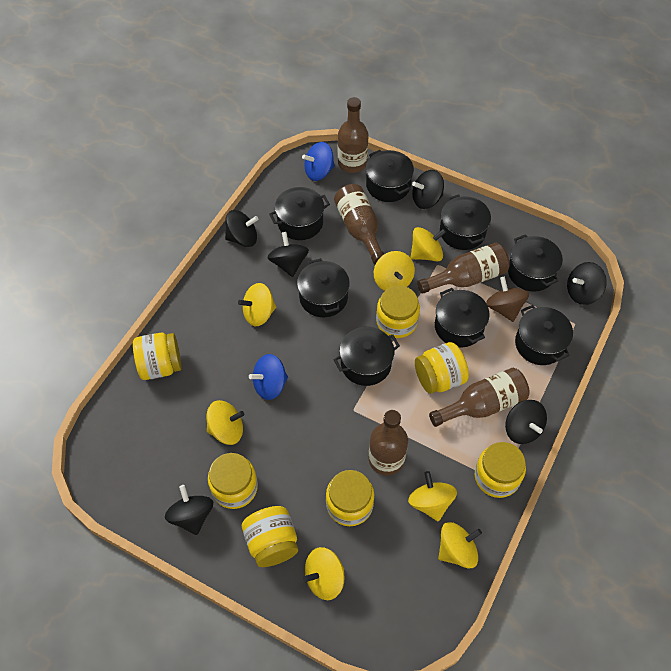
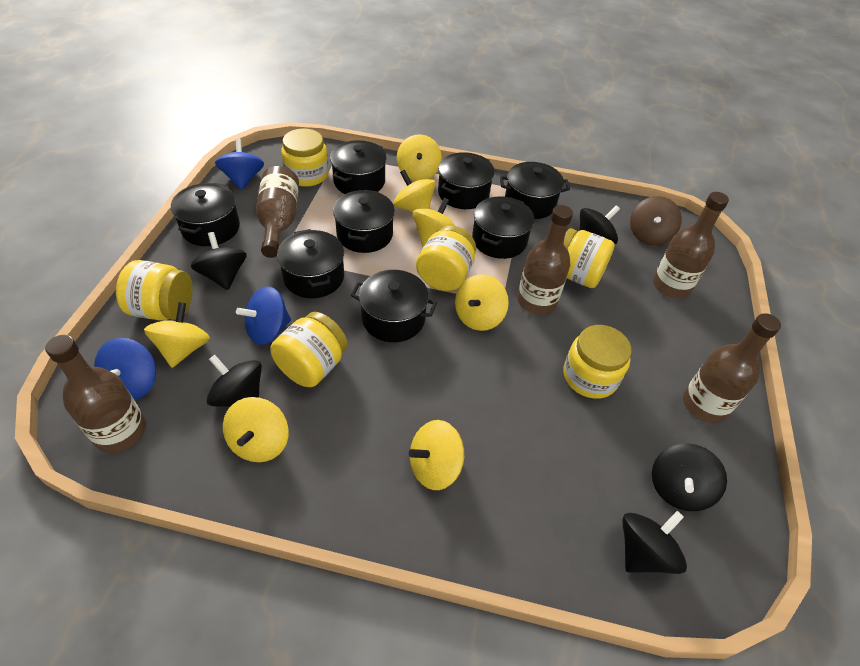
black spinning top: [165,485,213,535] [225,210,259,247] [267,232,309,277] [412,170,444,209] [505,400,547,444] [567,262,607,305] = 6 -> [191,232,247,290] [207,355,262,407] [580,205,620,244] [622,511,687,574] [652,444,727,511] = 5
blue spinning top: [249,354,288,400] [302,142,335,181] = 2 -> [94,338,156,400] [215,138,264,190] [236,286,291,345] = 3
yellow jar: [133,333,182,380] [208,453,258,509] [242,506,298,567] [326,470,374,526] [376,285,420,338] [415,342,469,394] [475,442,526,498] = 7 -> [116,260,193,321] [270,312,348,387] [281,128,329,187] [416,225,476,291] [563,325,631,399] [564,228,615,288] = 6

